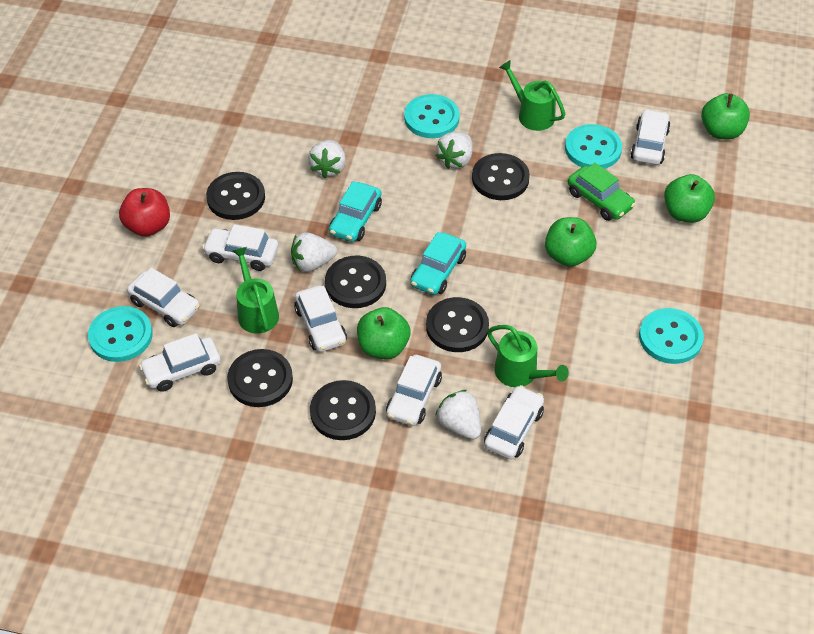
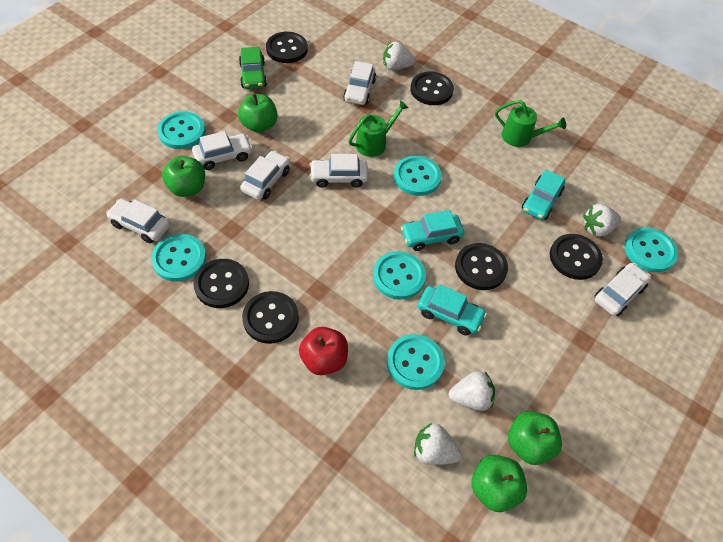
green watering can: [233,247,279,334] [487,325,569,387] [499,60,565,131] = 3 -> [349,100,409,157] [495,100,566,147] = 2
turquoise button: [88,306,153,362] [404,94,460,138] [565,124,622,169] [639,308,704,364] = 4 -> [151,234,206,282] [157,111,206,149] [373,251,426,300] [387,334,445,390] [394,156,442,196] [624,227,678,273] = 6
turquoise car: [329,181,382,242] [410,232,466,295] = 2 -> [401,210,464,251] [418,284,487,336] [522,170,565,220] = 3
white car: [127,268,200,327] [139,333,221,392] [202,224,278,271] [294,285,347,352] [386,355,442,426] [484,385,544,459] [631,109,671,165] = 7 -> [106,199,170,243] [192,131,253,170] [240,150,290,200] [309,154,368,188] [343,61,376,105] [594,263,651,316] = 6

